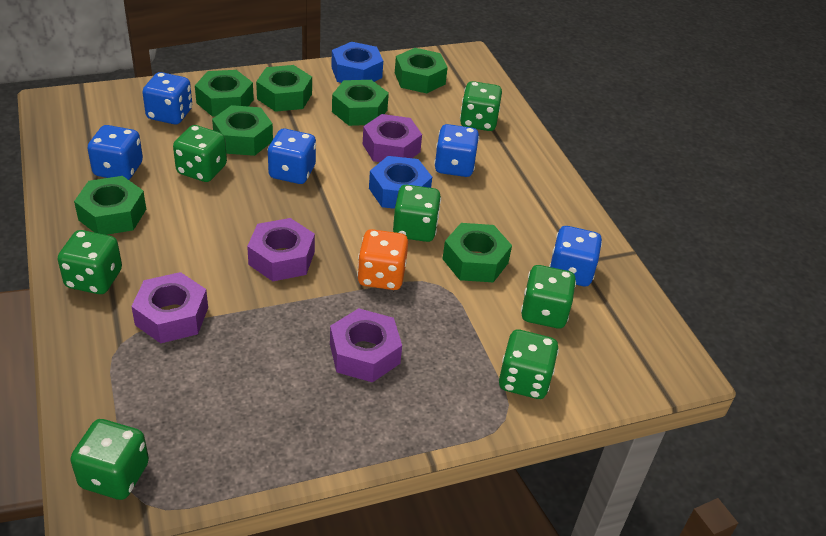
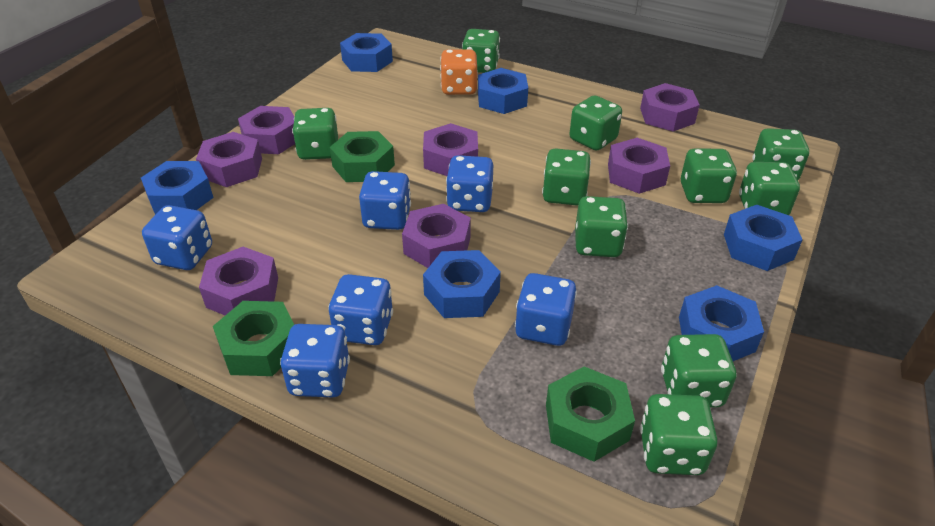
blue dice: [87,125,143,180] [142,72,192,124] [267,129,316,184] [434,124,479,177] [549,226,602,286] = 5 -> [142,205,212,270] [280,324,350,398] [328,274,393,345] [359,171,411,230] [446,155,493,212] [515,273,577,346] = 6
blue nut: [331,42,383,83] [369,156,432,209] = 2 -> [141,161,214,215] [340,33,393,72] [423,250,501,318] [478,68,528,114] [679,285,764,361] [724,205,803,271] = 6
green dice: [57,230,122,294] [70,419,149,500] [173,125,227,182] [393,185,441,242] [460,81,502,131] [499,329,559,399] [521,265,576,328] = 7 -> [292,108,338,160] [462,29,500,73] [542,148,591,206] [569,95,622,151] [575,196,628,257] [640,394,718,475] [661,334,736,408] [681,149,737,203] [739,162,800,215] [752,128,809,180] = 10
green nut: [74,176,146,235] [195,70,254,117] [212,105,273,156] [256,65,312,112] [332,80,389,126] [395,48,448,93] [443,223,512,282] = 7 -> [213,301,294,376] [330,131,395,182] [546,367,635,462] = 3
purple nut: [131,272,208,343] [247,218,315,281] [330,308,402,383] [363,114,422,162] = 4 -> [196,132,262,187] [199,247,278,315] [238,106,295,154] [402,204,471,268] [423,123,478,176] [608,138,670,194] [640,83,700,132] = 7

